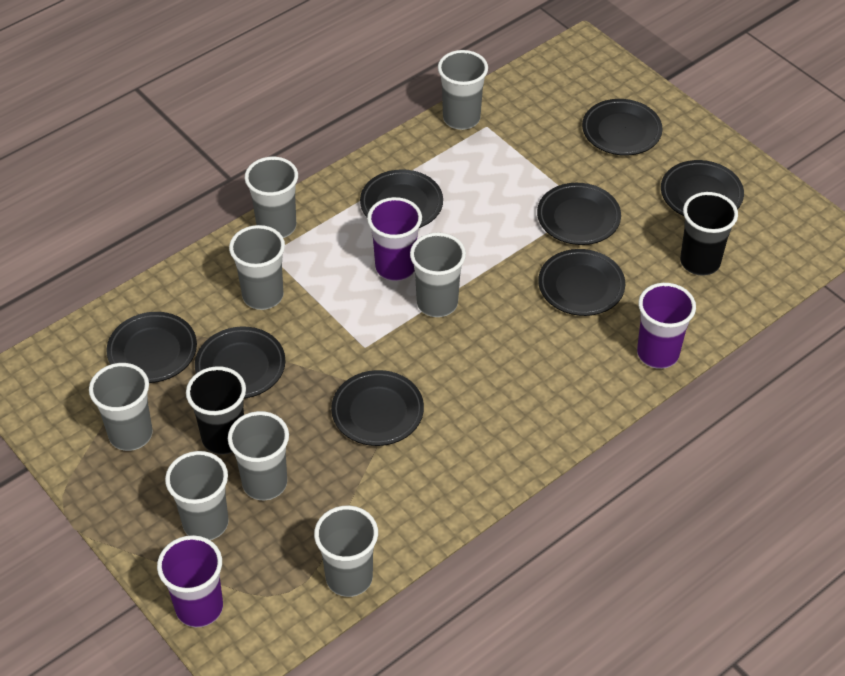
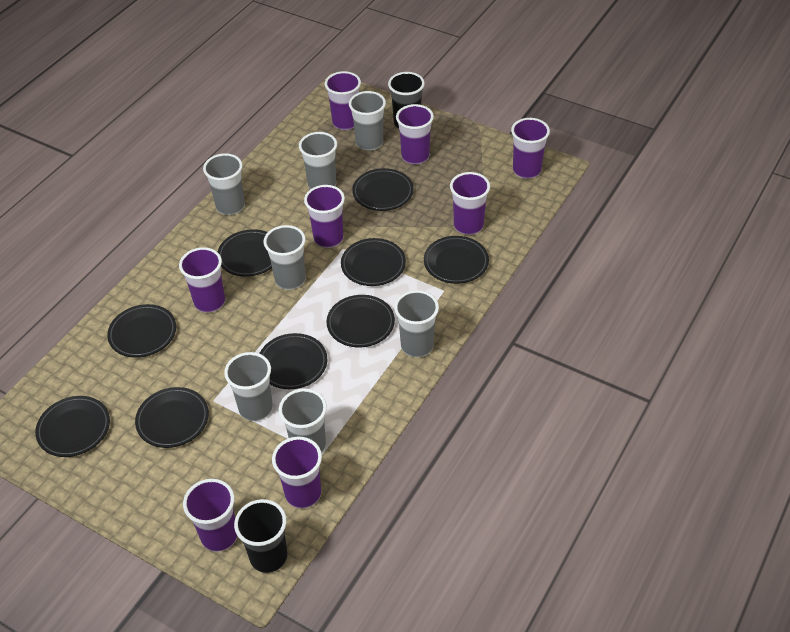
black plate: [106,312,197,383] [195,327,285,399] [331,370,424,446] [360,169,443,228] [537,183,621,245] [538,249,625,316] [582,99,663,156] [661,160,744,216] = 8 -> [35,396,110,457] [107,304,176,358] [135,387,209,448] [218,229,272,277] [259,333,327,389] [326,295,395,347] [341,238,406,286] [352,168,413,211] [424,236,489,284] = 9
grey cup: [89,363,153,451] [165,451,229,540] [228,411,289,500] [229,225,285,310] [245,157,298,238] [314,506,378,597] [410,232,466,317] [438,50,488,130] = 8 -> [203,153,245,215] [224,352,273,421] [264,225,306,290] [279,388,327,453] [299,132,337,189] [349,91,386,151] [394,290,439,357] = 7
purple cup: [157,535,223,627] [367,197,422,281] [637,283,696,369] = 3 -> [179,247,225,312] [183,479,237,552] [272,437,322,508] [304,185,345,248] [325,71,361,130] [396,104,434,164] [450,172,490,235] [511,118,550,179] = 8

